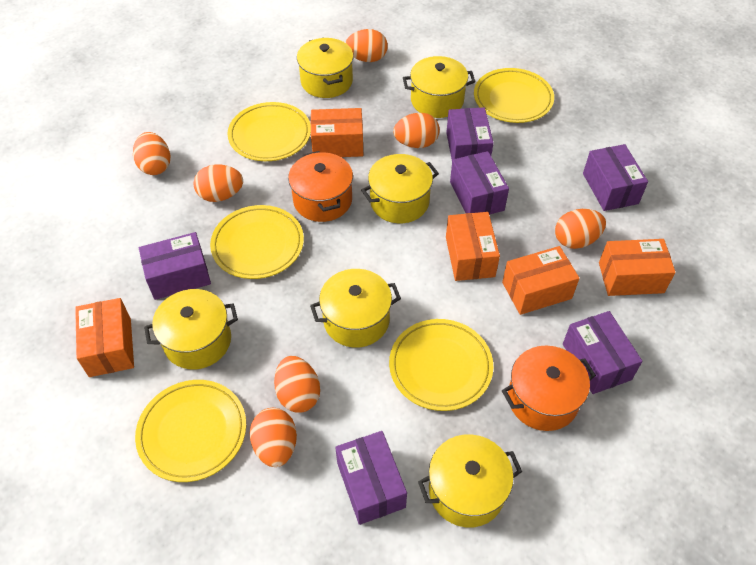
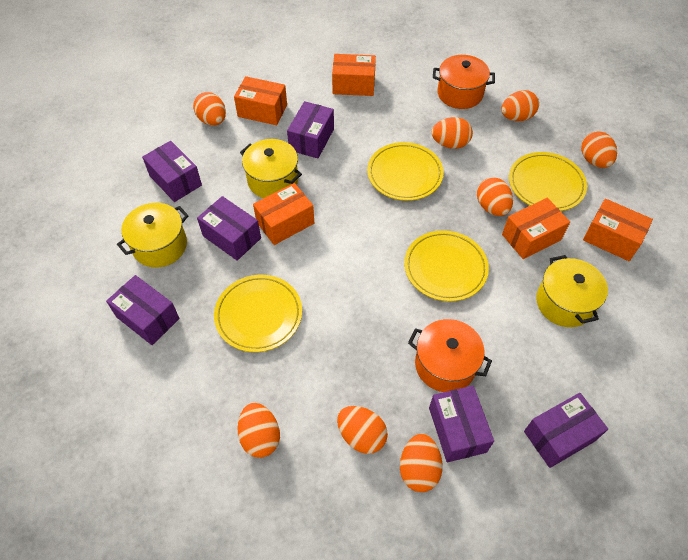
orange egg: [133,132,170,175] [193,164,243,202] [250,408,297,467] [274,356,320,412] [346,29,388,62] [393,113,440,148] [555,209,606,249] = 7 -> [193,92,226,126] [238,403,280,458] [337,406,388,454] [400,434,443,492] [432,117,473,149] [477,177,513,216] [501,90,539,121] [581,131,617,168] = 8
yellow plate: [135,380,246,482] [210,205,304,279] [228,102,311,161] [389,319,493,411] [474,68,554,123] = 5 -> [214,275,302,352] [367,142,444,201] [404,230,489,302] [509,152,587,211] = 4
yellow pot: [144,289,238,369] [297,38,353,98] [310,269,401,348] [361,154,439,223] [403,56,475,118] [418,434,522,528] = 6 -> [117,203,189,268] [240,139,302,198] [536,255,608,327] = 3

